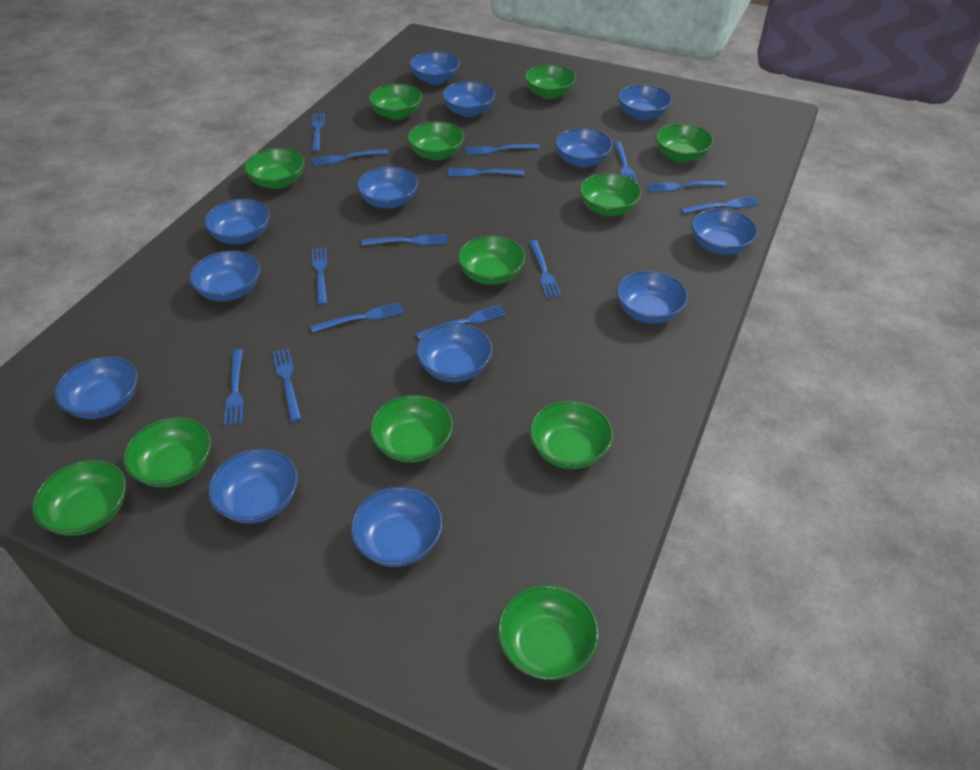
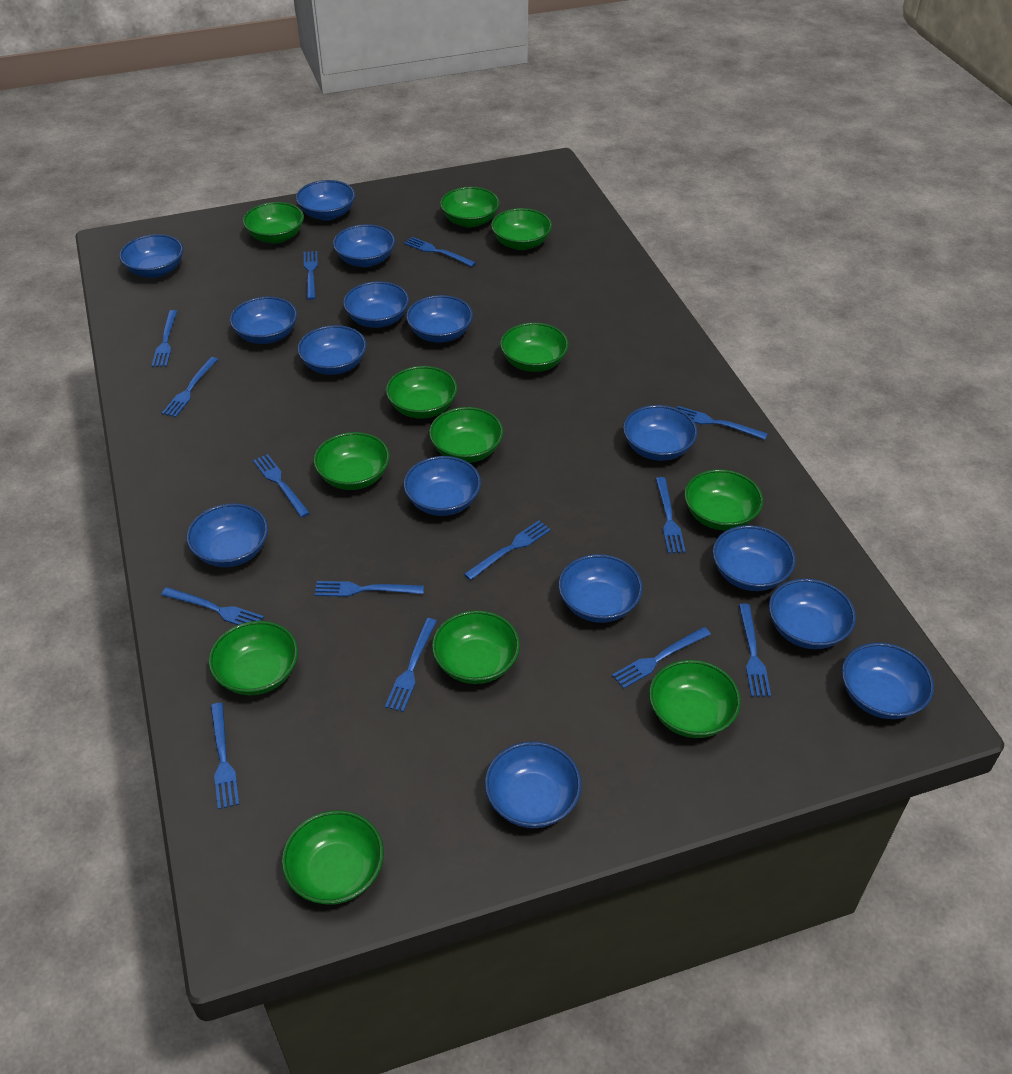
blue bowl: [54,356,138,419] [189,251,260,301] [204,199,270,244] [208,449,298,523] [350,487,443,567] [357,166,418,209] [409,51,460,85] [416,323,493,382] [442,81,496,117] [555,128,613,167] [616,271,688,324] [618,84,672,121] [691,208,758,255] = 13 -> [119,234,183,278] [186,503,268,567] [230,296,297,344] [296,180,355,220] [297,325,367,375] [333,224,395,267] [343,281,409,328] [404,456,481,516] [406,295,473,343] [485,741,582,828] [558,554,643,623] [623,405,698,461] [713,525,796,591] [769,578,856,649] [842,642,934,719] = 15

